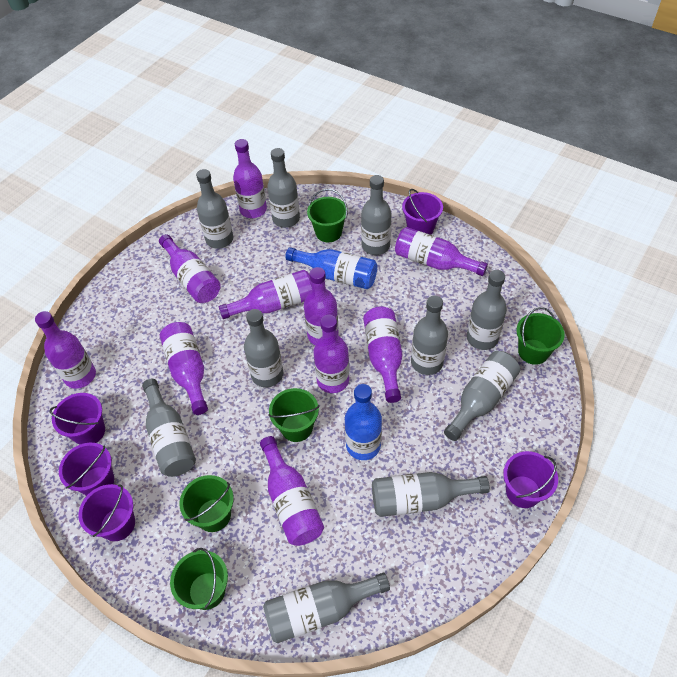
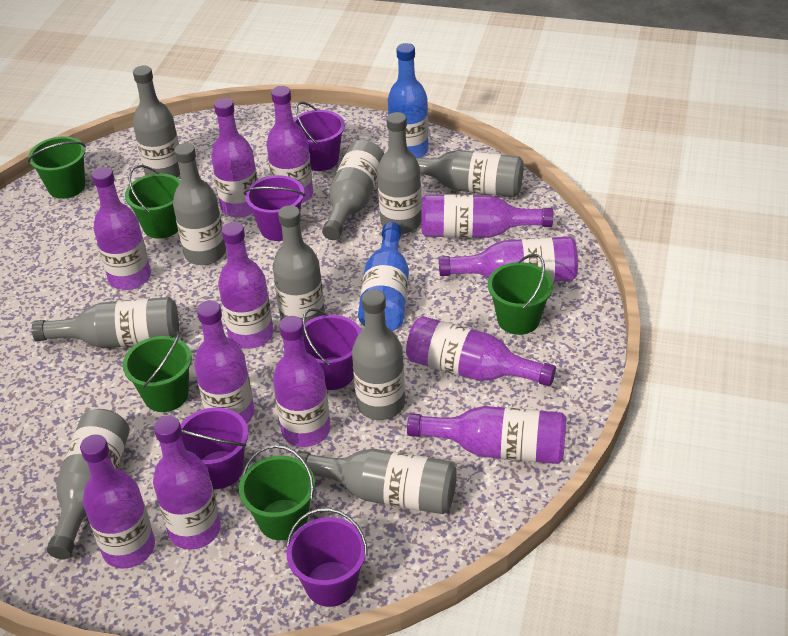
purple bottle: [35,311,96,389] [159,234,221,303] [160,322,208,415] [219,270,312,319] [233,139,267,218] [260,436,324,546] [304,267,339,345] [313,315,349,393] [363,306,402,403] [395,227,488,276] = 10 -> [80,434,155,568] [92,167,151,290] [153,416,221,550] [194,300,254,424] [211,98,258,218] [218,222,274,349] [266,86,313,204] [273,316,330,447] [406,316,556,386] [407,406,567,464] [422,194,553,238] [439,236,578,282] = 12

